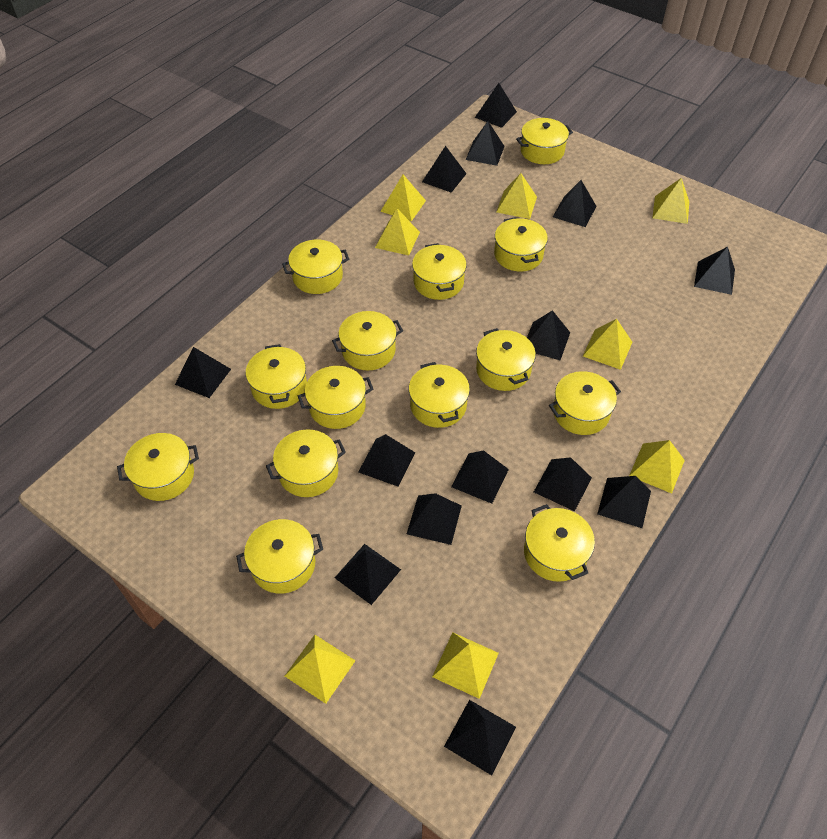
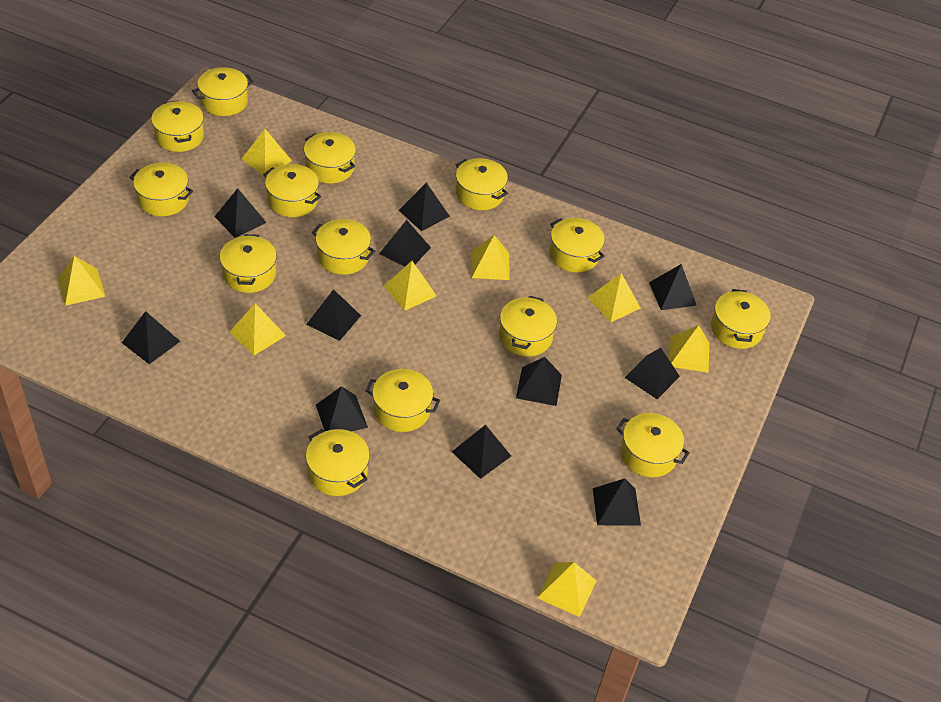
black pyramid: [175,347,231,398] [335,544,401,605] [358,434,415,487] [407,493,462,545] [422,146,467,193] [444,700,516,775] [451,450,509,504] [466,121,505,166] [475,83,517,128] [527,310,570,360] [534,457,592,511] [553,180,596,227] [597,476,651,528] [694,247,735,295] = 14 -> [122,311,180,364] [214,188,267,238] [306,289,361,341] [316,386,368,432] [379,220,431,267] [399,183,450,231] [452,425,511,479] [516,357,562,406] [593,478,641,525] [624,347,680,399] [649,264,697,310] = 11

